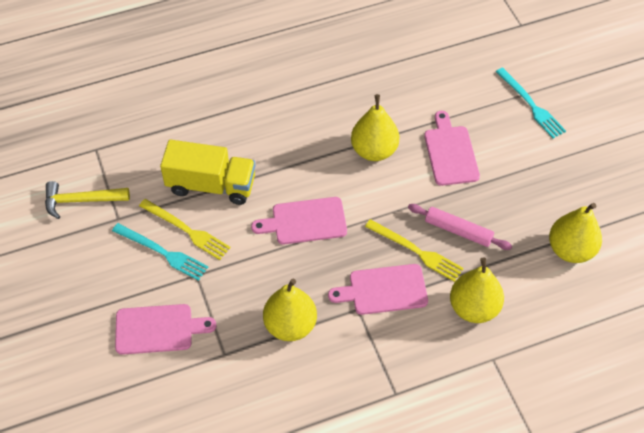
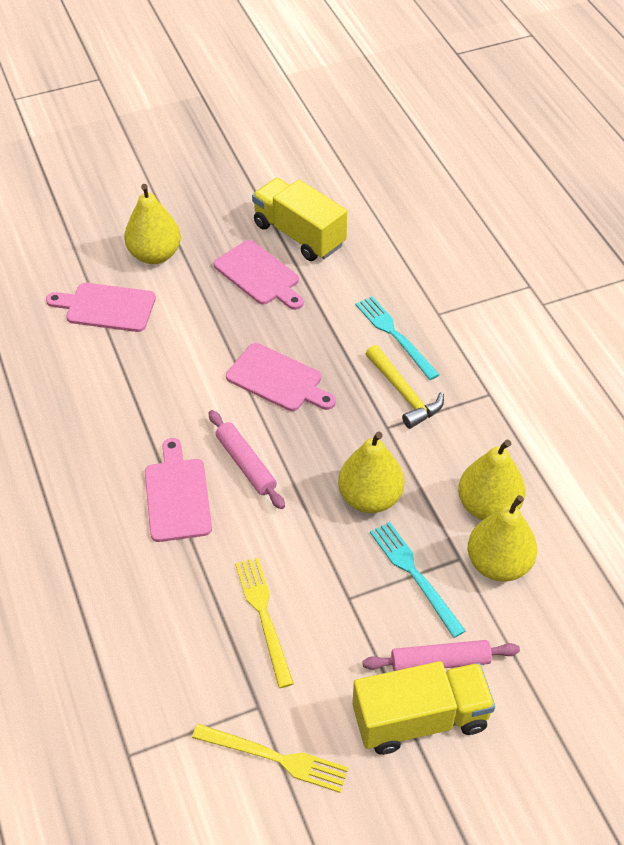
pink rolling pin: [408,204,512,250] = 1 -> [209,410,285,509] [363,640,520,671] = 2
yellow truck: [160,140,256,205] = 1 -> [252,178,347,261] [352,661,495,755] = 2

